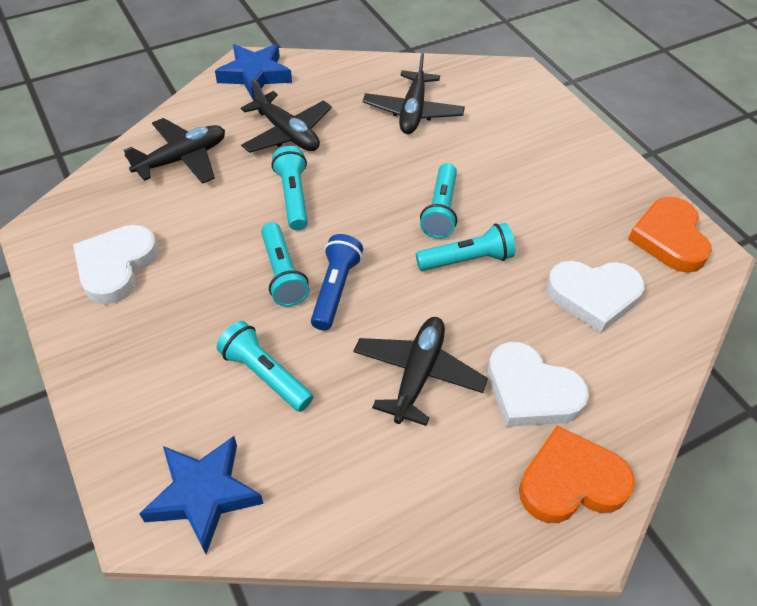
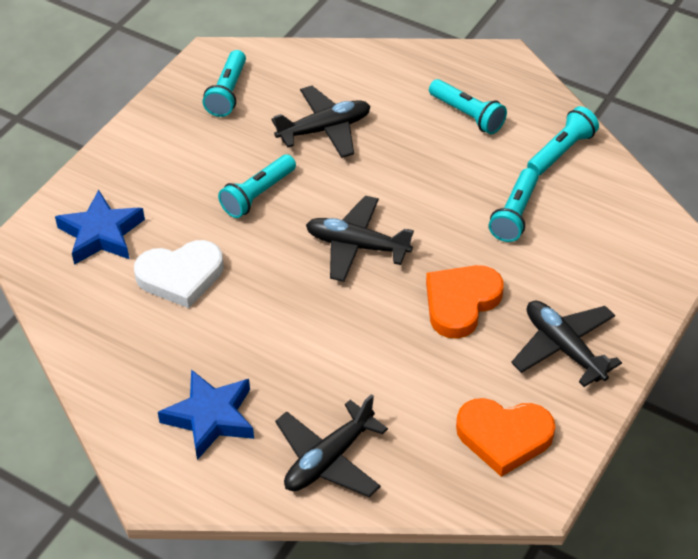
blue flashlight: [311,234,363,331] = 1 -> none = 0
white heart: [73,225,158,305] [488,342,589,427] [546,261,645,333] = 3 -> [134,240,223,308] = 1

